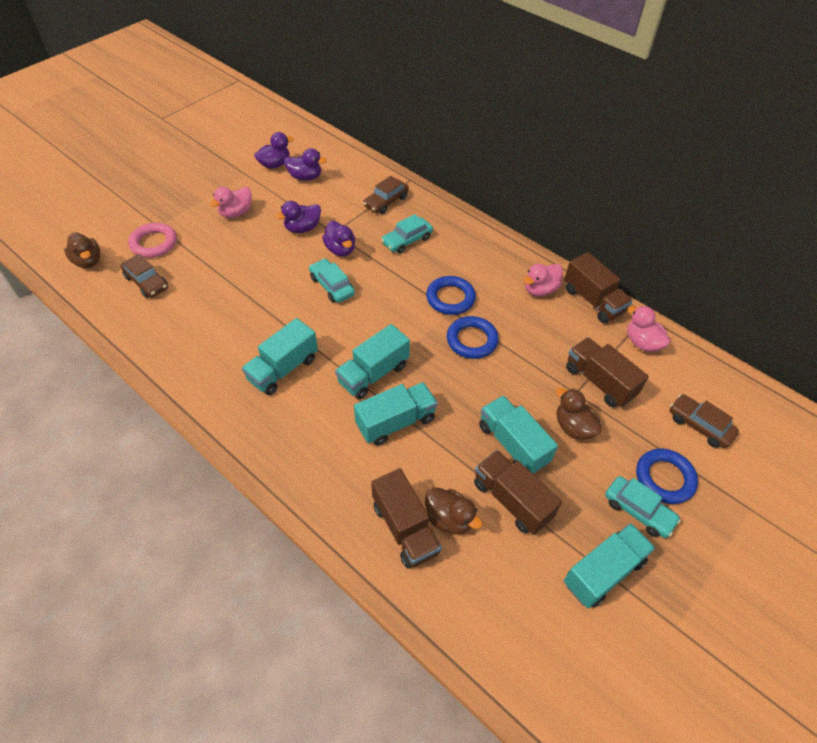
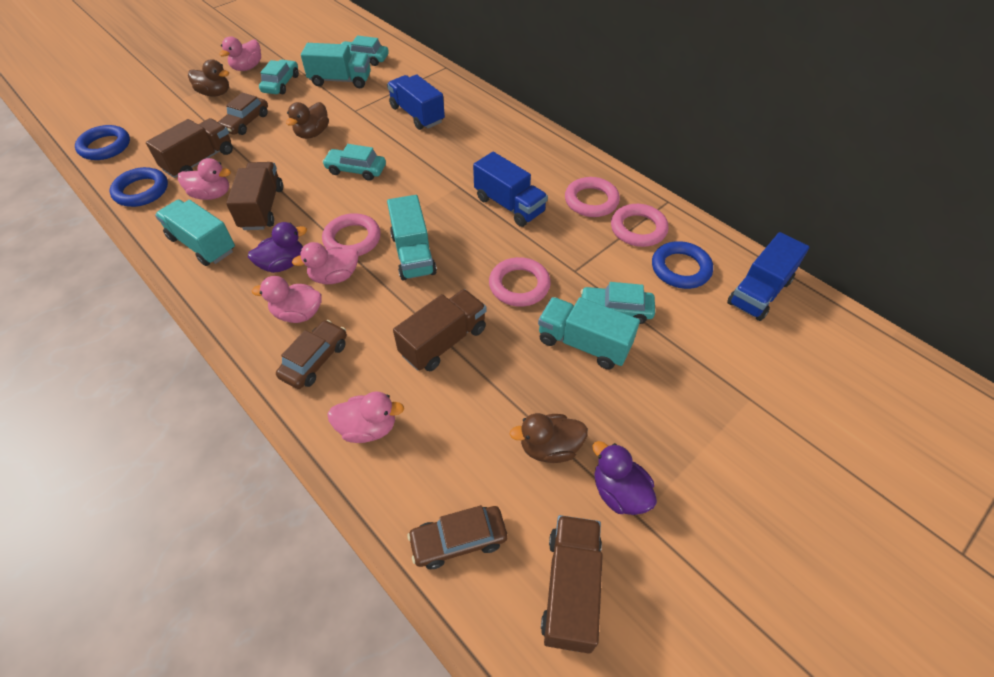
blue truck: none = 0 -> [387,74,445,130] [473,152,548,227] [727,232,809,321] = 3
pink duck: [210,187,252,218] [524,264,563,296] [627,306,670,352] = 3 -> [178,158,231,200] [219,37,261,71] [252,276,322,323] [292,242,358,284] [327,391,404,443] = 5
pink ring: [128,223,177,258] = 1 -> [322,213,381,256] [489,257,551,307] [565,177,620,217] [611,204,669,247] = 4
purple duck: [254,132,293,169] [276,201,321,233] [284,148,327,181] [322,221,355,257] = 4 -> [248,222,307,273] [593,441,657,515] = 2
turquoise car: [309,259,355,303] [381,214,433,254] [605,476,681,538] = 3 -> [259,60,299,94] [322,144,386,181] [341,35,389,66] [581,282,655,324] = 4
turquoise truck: [242,318,318,395] [335,324,410,400] [354,382,438,446] [479,395,558,474] [564,523,655,608] = 5 -> [155,199,235,266] [301,43,371,88] [387,195,437,281] [538,297,640,369] = 4

